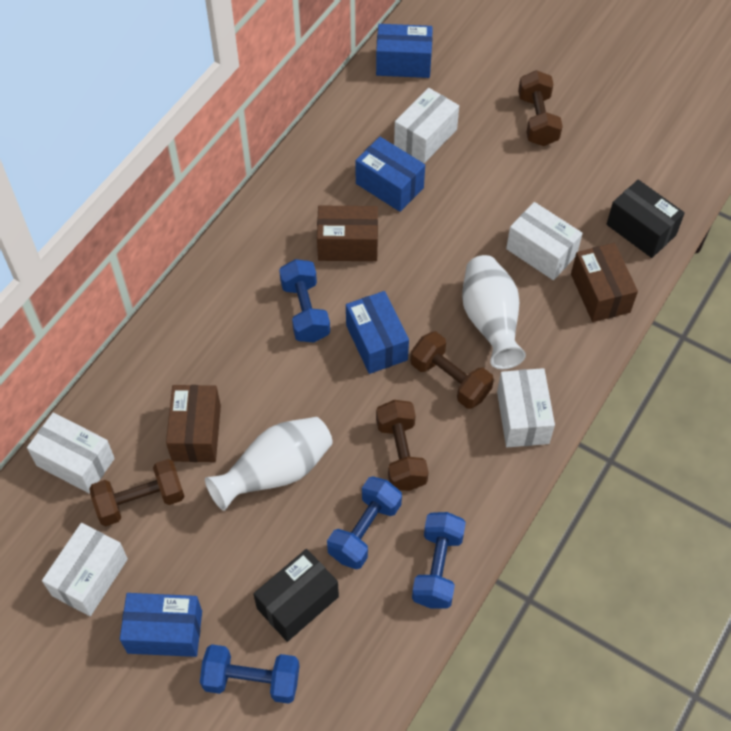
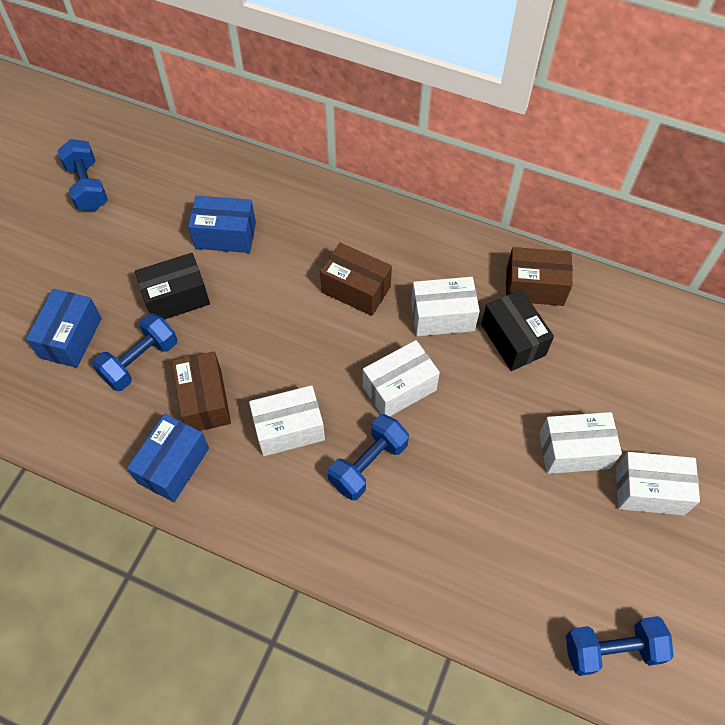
blue box: [120,593,202,657] [346,291,409,374] [355,137,425,212] [376,24,433,78] = 4 -> [26,289,102,368] [127,414,209,502] [188,196,256,253] = 3
brown dumbbell: [89,459,185,526] [376,400,429,491] [410,331,494,409] [518,70,563,146] = 4 -> none = 0
white vase: [205,417,333,511] [462,255,526,369] = 2 -> none = 0

